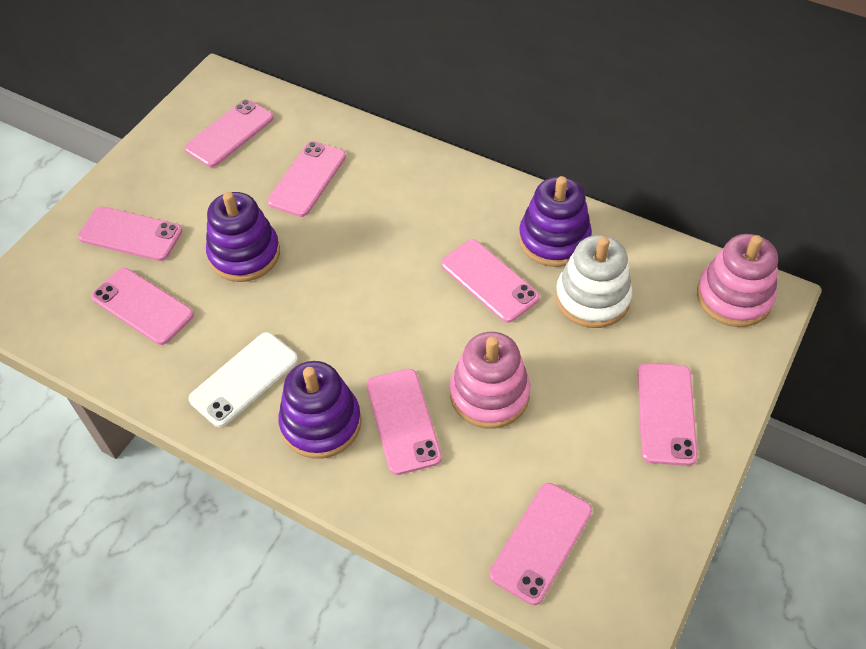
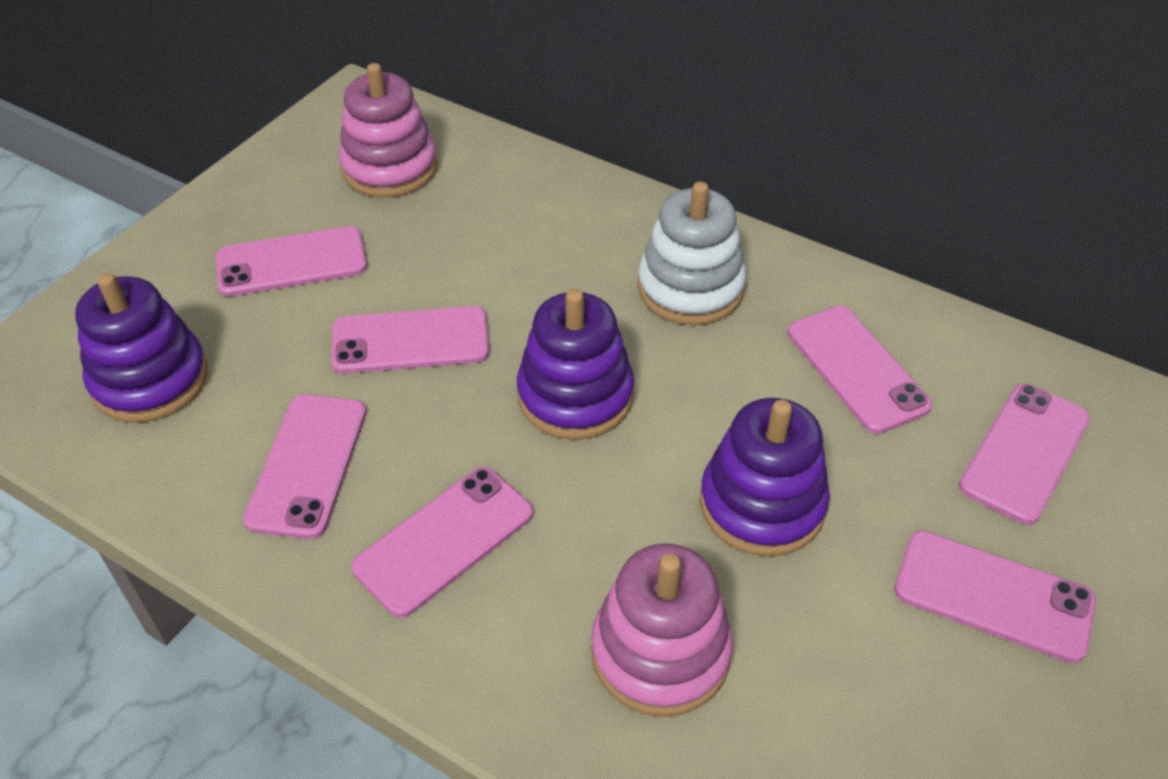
pink phone: [78,206,182,261] [91,268,194,345] [184,99,273,167] [267,141,346,217] [367,369,442,475] [441,239,540,323] [489,483,592,605] [638,363,698,466] = 8 -> [216,226,367,297] [243,394,366,539] [331,306,489,374] [351,467,533,618] [788,306,932,434] [894,531,1096,663] [959,383,1090,524] = 7
white phone: [189,332,298,427] = 1 -> none = 0

